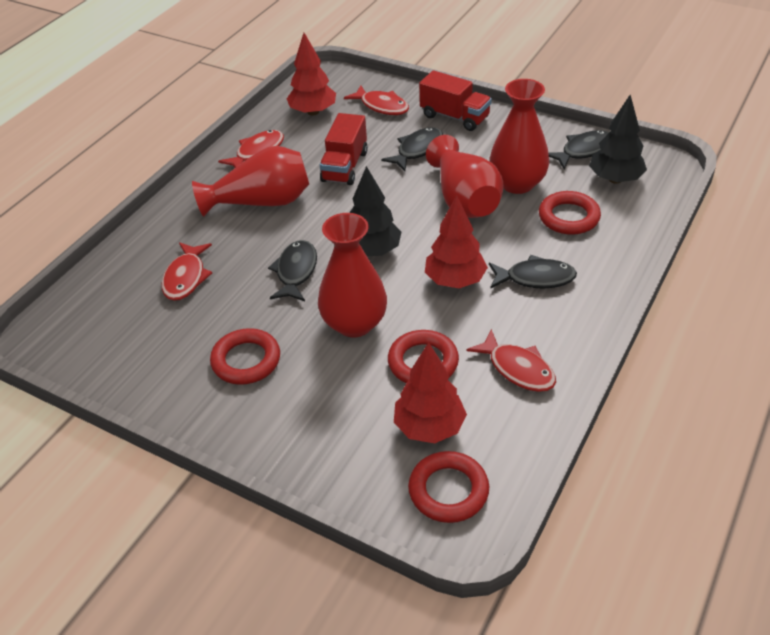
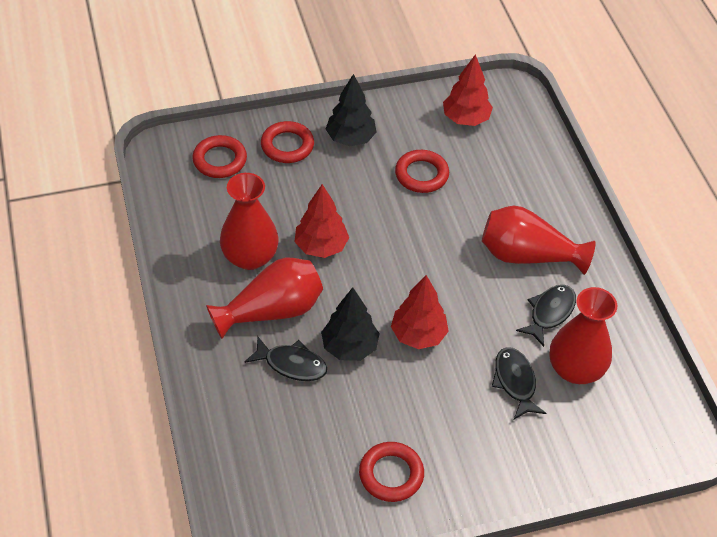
black fish: [268,240,317,301] [381,127,443,171] [489,255,577,289] [548,130,609,169] = 4 -> [245,337,327,381] [491,347,546,420] [516,285,576,347] = 3
red fish: [162,242,212,301] [218,130,284,168] [344,85,409,115] [466,329,556,392] = 4 -> none = 0
red truck: [320,113,368,185] [419,70,492,131] = 2 -> none = 0

